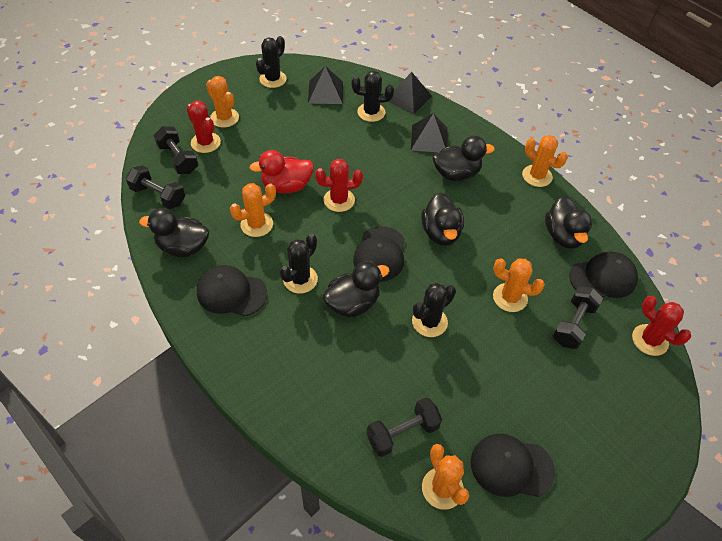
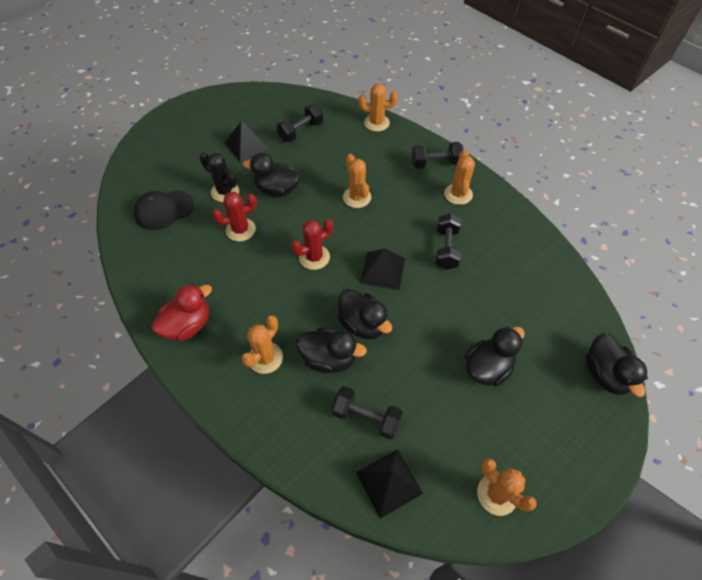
black cactus: [256,36,287,88] [280,234,318,293] [352,71,394,122] [412,283,456,337] = 4 -> [200,152,239,202] = 1
black cap: [197,265,267,316] [353,226,405,282] [471,434,555,497] [569,252,638,298] = 4 -> [134,190,194,230] = 1
red cactus: [187,101,221,153] [315,159,363,212] [632,296,691,356] = 3 -> [212,192,257,241] [291,219,333,270] = 2

